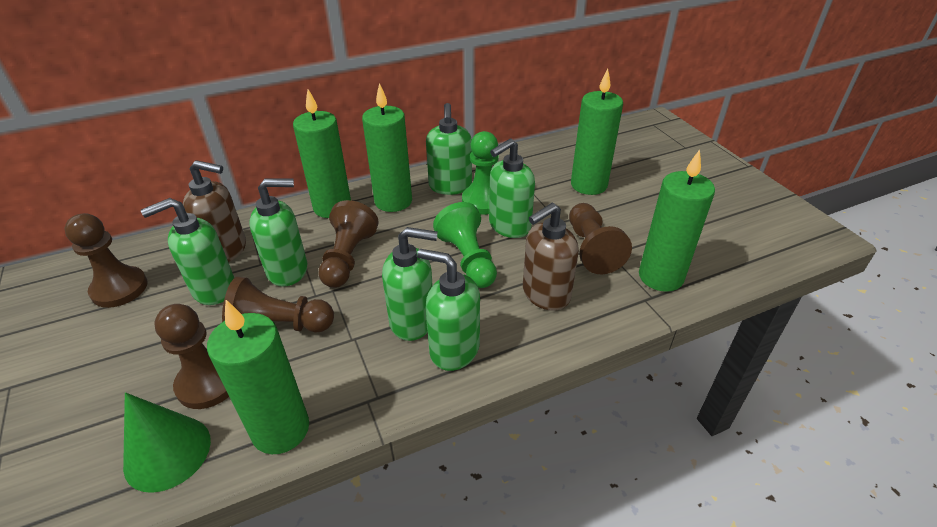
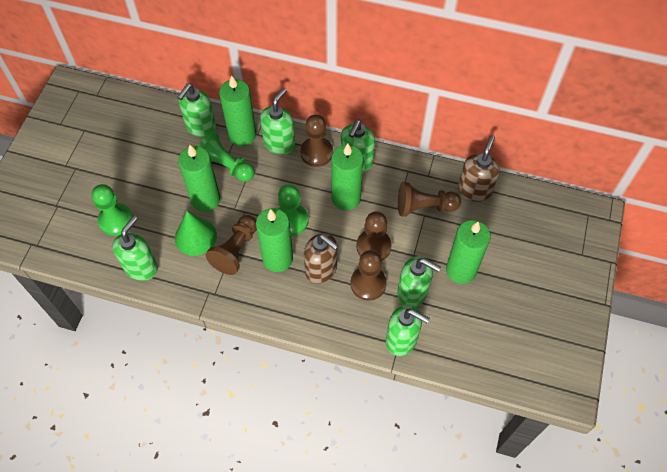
green pawn: [433,202,497,288] [462,131,499,215] = 2 -> [92,184,133,236] [198,131,255,182] [278,184,309,236] = 3

